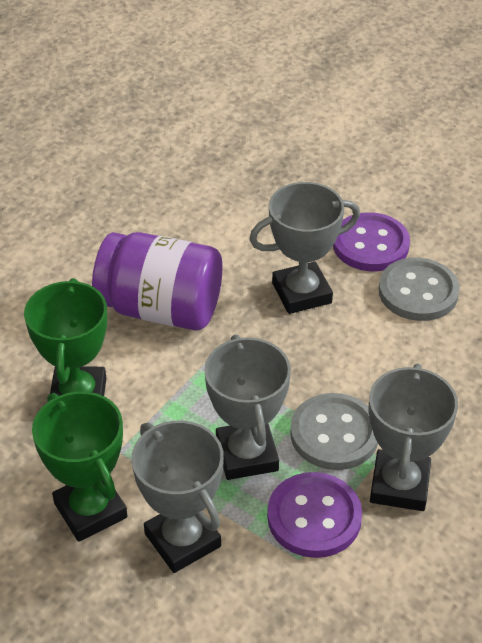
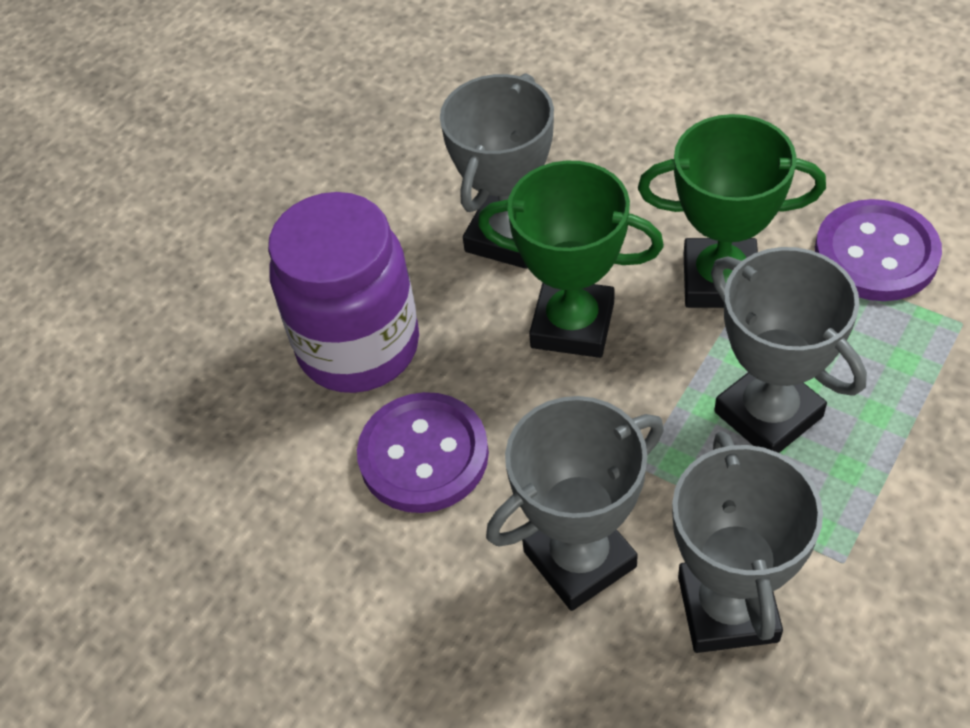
grey button: [290,393,378,470] [379,258,460,321] = 2 -> none = 0

